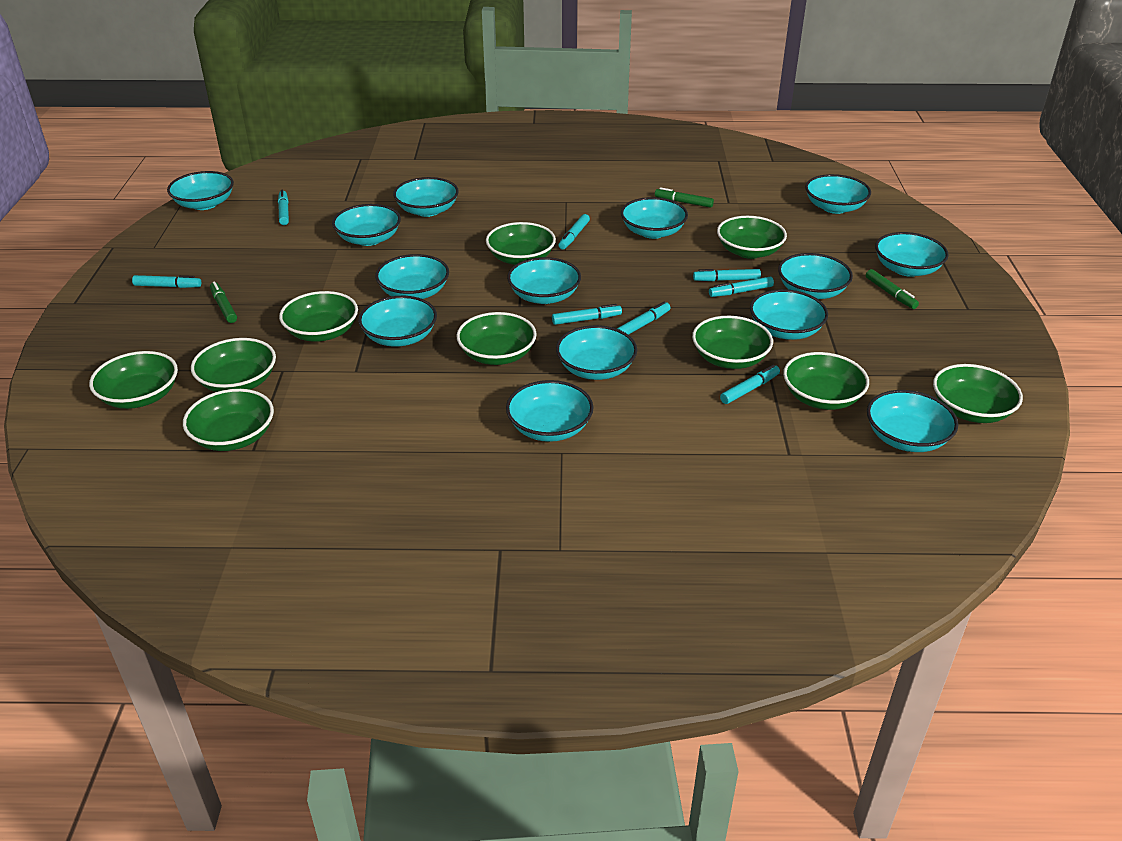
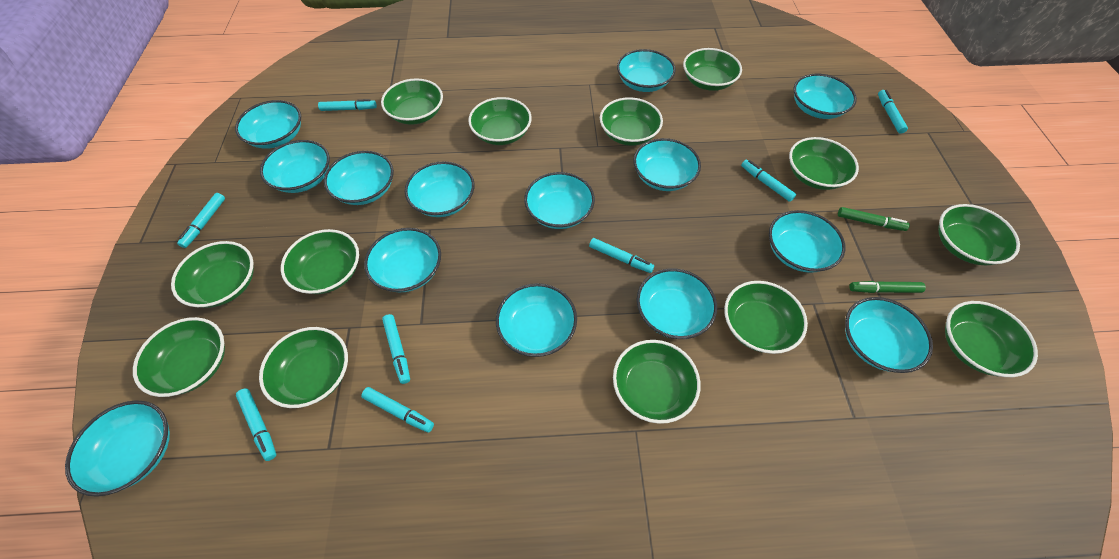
green bowl: [89,351,178,409] [183,389,274,451] [191,338,276,392] [279,291,358,342] [456,312,537,365] [486,222,556,265] [692,316,773,369] [717,216,787,259] [783,352,869,410] [933,364,1023,423] = 10 -> [133,317,225,397] [171,241,254,308] [259,327,348,408] [281,229,359,294] [381,78,443,125] [468,97,532,145] [600,97,663,146] [613,340,701,424] [683,48,742,91] [724,281,808,354] [789,137,859,190] [938,204,1020,265] [945,301,1038,377] = 13
green marker: [210,281,237,323] [655,187,714,208] [866,269,919,309] = 3 -> [838,207,910,231] [849,281,926,293] = 2

